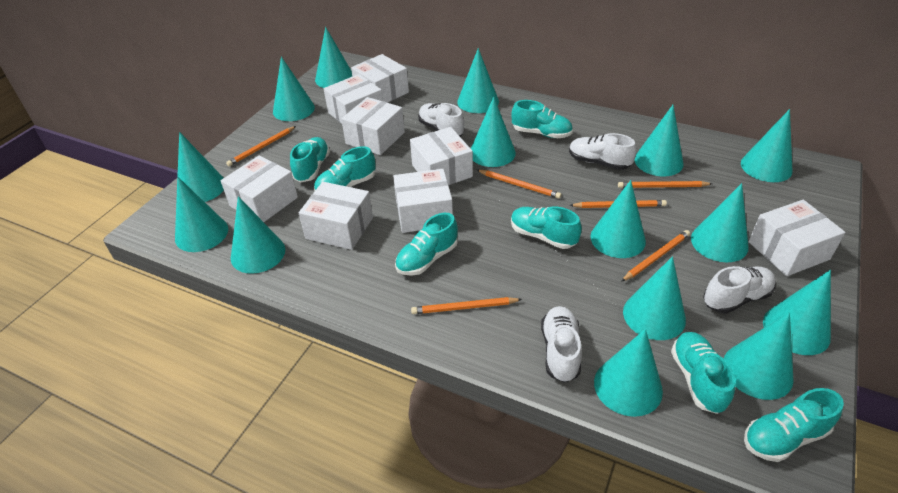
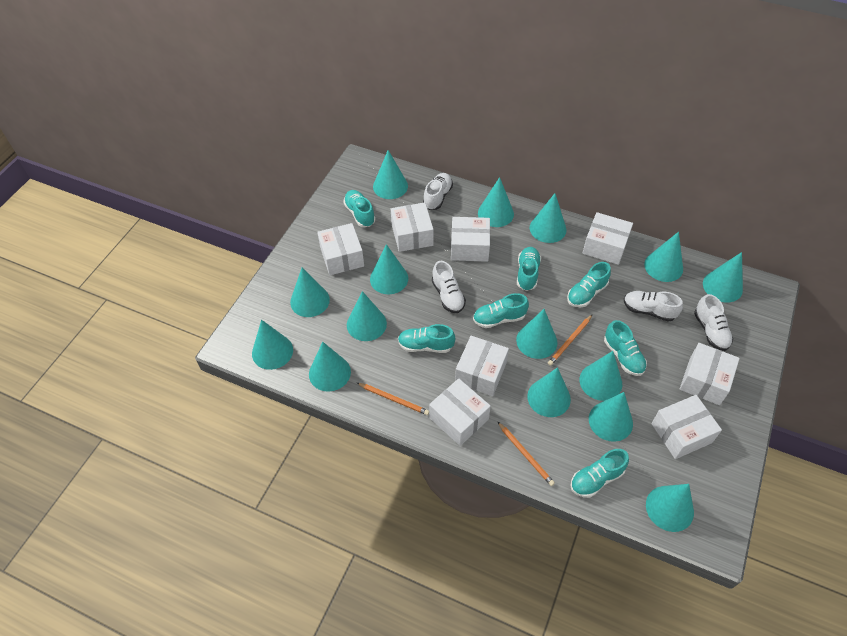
orange pencil: [226,126,296,166] [411,297,522,314] [477,170,561,199] [569,200,667,208] [618,181,712,188] [621,230,690,282] = 6 -> [357,383,429,415] [497,421,555,486] [548,315,592,366] = 3

